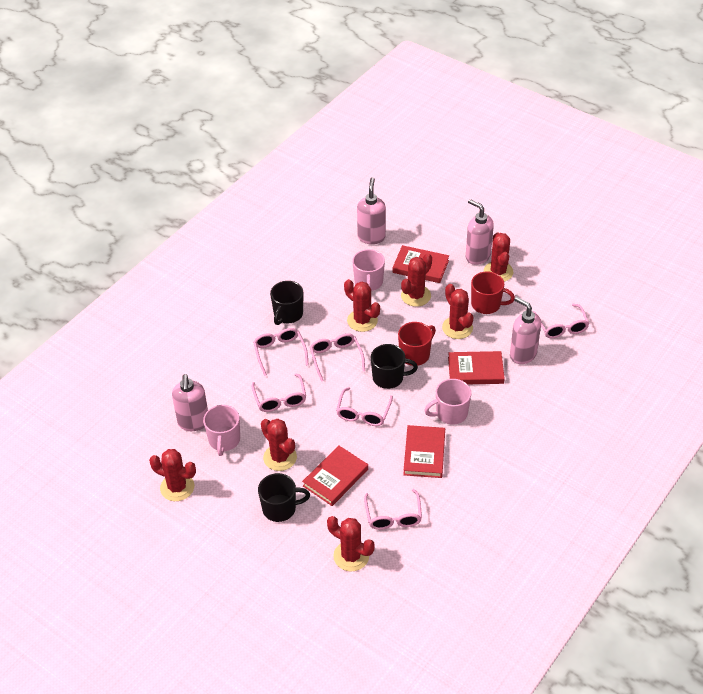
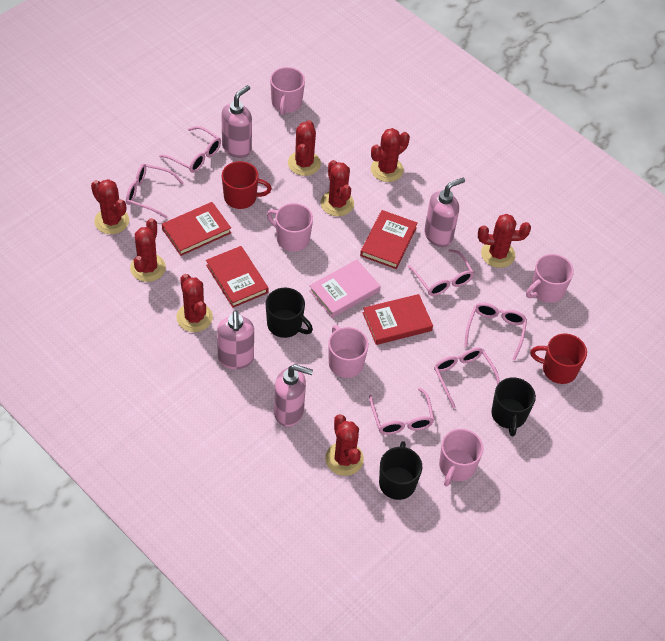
pink book: none = 0 -> [309,260,380,318] = 1
pink mug: [203,405,240,456] [352,249,385,291] [424,379,471,425] = 3 -> [267,203,313,252] [270,67,305,115] [328,325,369,378] [439,429,483,486] [526,254,574,303] = 5
red cactus: [149,449,196,501] [261,419,297,471] [327,516,375,571] [344,279,380,332] [401,253,432,307] [442,284,473,339] [484,232,513,282] = 7 -> [91,179,129,234] [130,218,166,282] [176,274,213,332] [288,120,321,176] [321,160,354,216] [325,414,364,476] [371,128,410,182] [478,214,531,268] = 8

